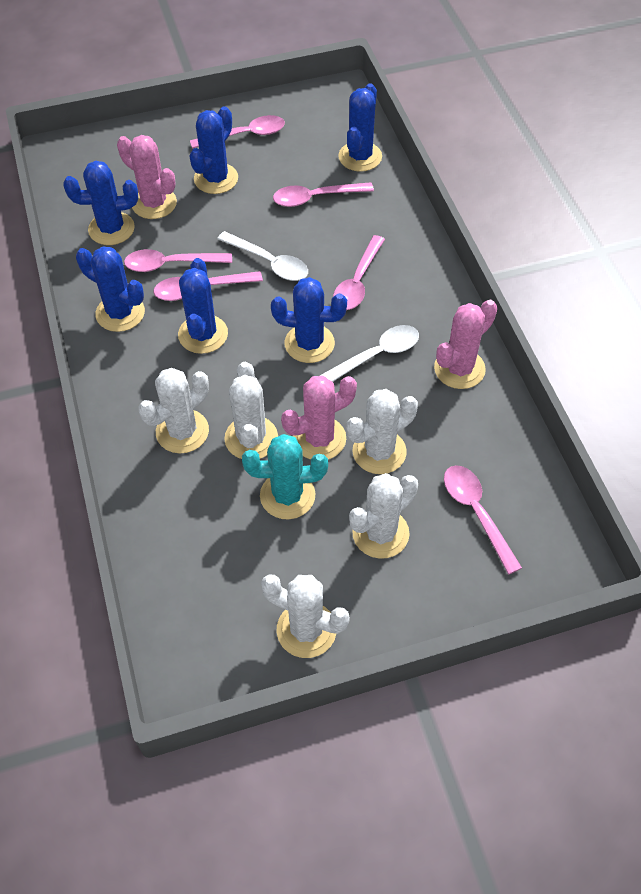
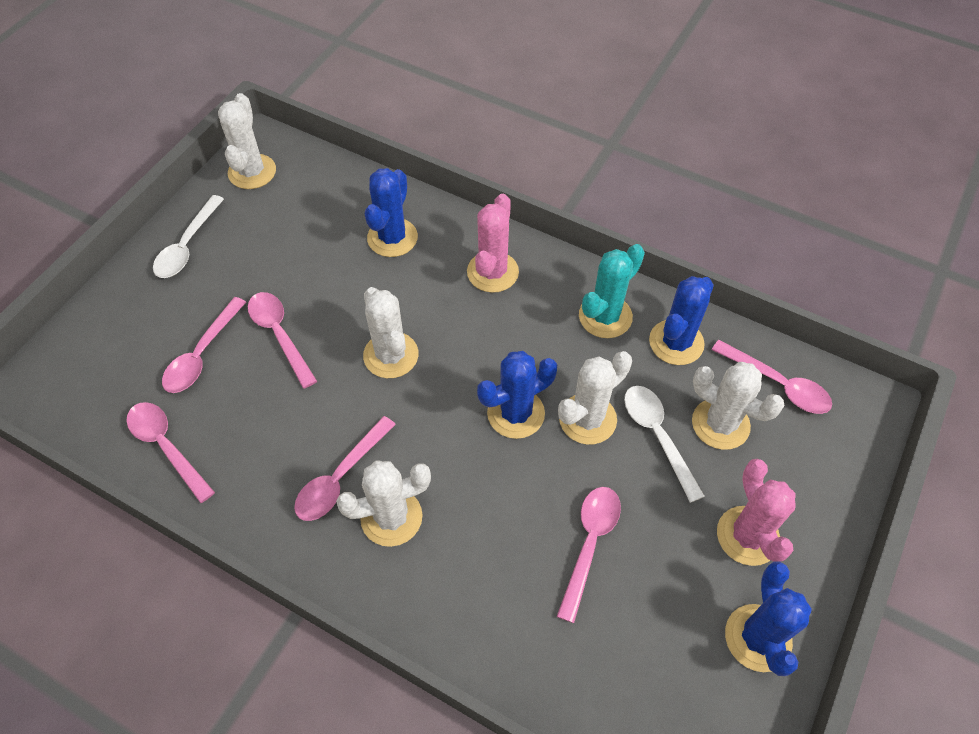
blue cactus: [63,161,138,245] [76,246,145,332] [178,258,228,354] [190,106,238,194] [271,277,347,363] [338,83,382,172] = 6 -> [365,168,418,257] [477,351,557,439] [649,276,714,365] [725,561,812,676] = 4
pink cactus: [117,135,177,219] [281,376,357,460] [434,300,498,389] = 3 -> [467,194,519,293] [717,459,796,566] = 2

